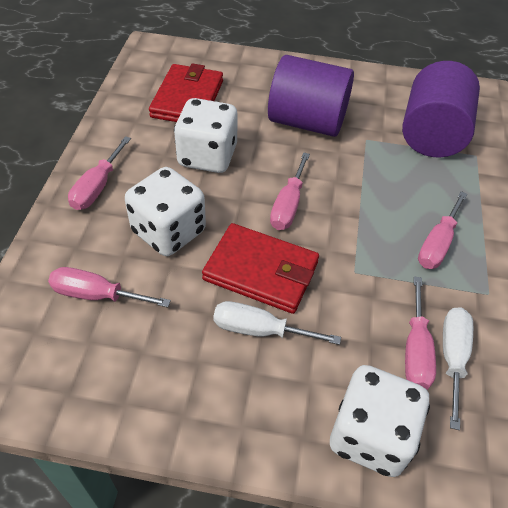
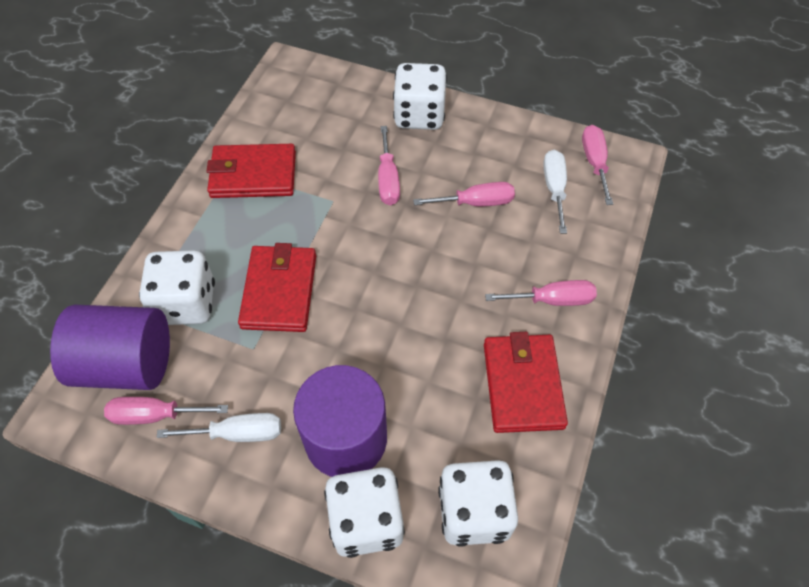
red wallet: [149,63,223,122] [202,223,319,314] = 2 -> [206,144,296,198] [238,243,316,332] [484,332,568,433] = 3
white dice: [125,167,206,256] [174,98,238,173] [330,365,430,477] = 3 -> [139,250,215,325] [324,467,405,558] [393,63,447,130] [438,460,518,547] = 4

